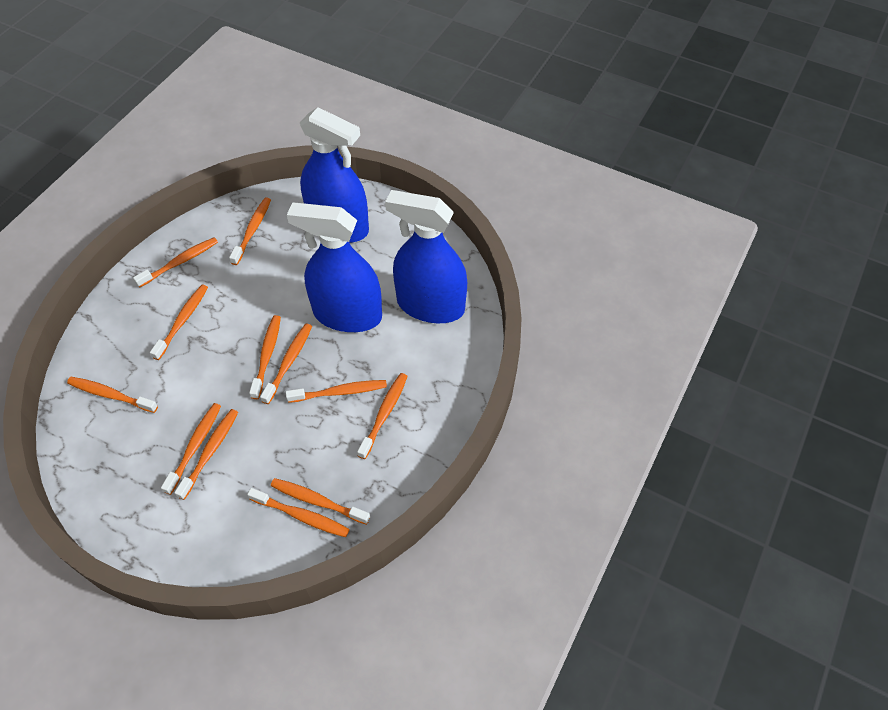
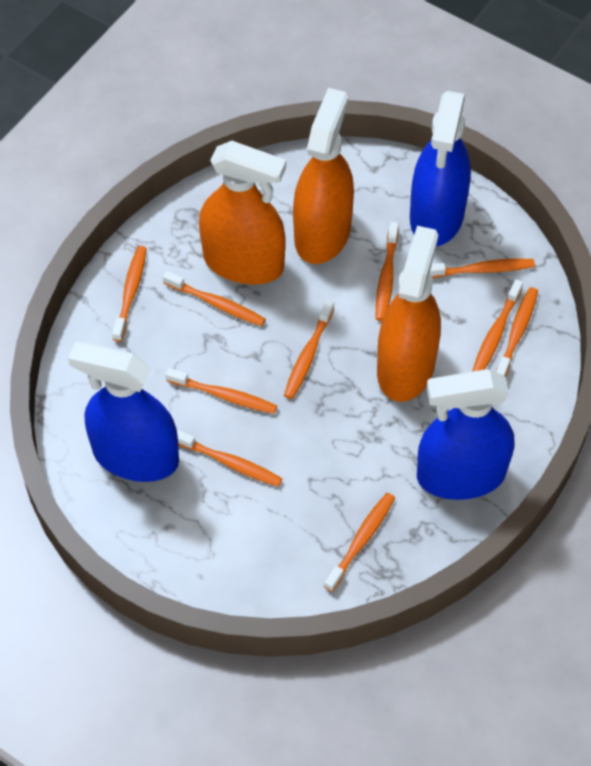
orange spray bottle: none = 0 -> [199,141,286,285] [293,88,354,264] [377,226,441,402] = 3
orange toothbrush: [67,377,158,413] [133,237,218,288] [150,284,208,360] [161,403,221,495] [174,409,238,500] [229,197,271,265] [247,488,350,537] [249,315,281,399] [260,323,312,404] [271,478,370,525] [286,380,387,403] [357,373,408,459] = 12 -> [112,246,147,342] [163,271,266,326] [166,368,277,414] [177,429,283,487] [284,300,334,399] [324,493,395,592] [376,222,399,321] [430,258,535,278] [472,279,523,372] [496,287,538,377] = 10

